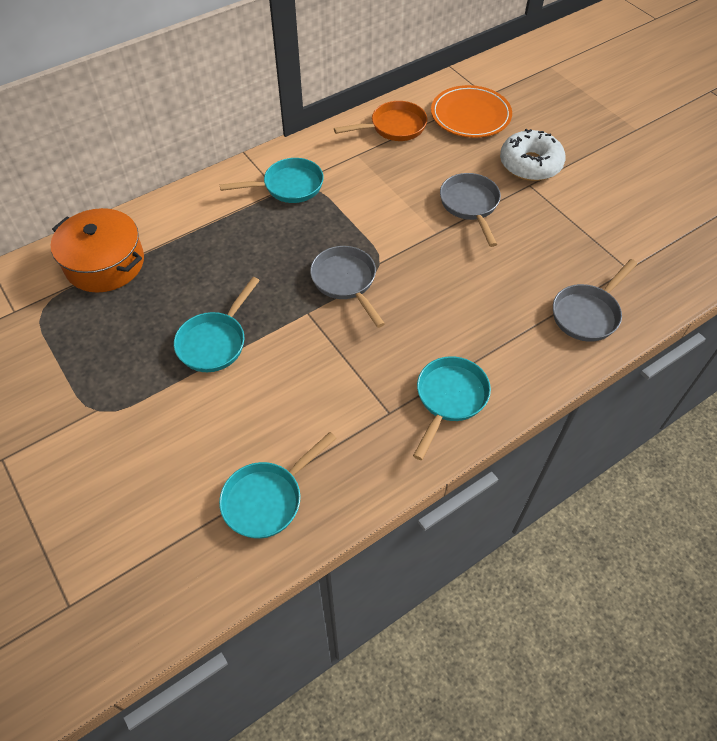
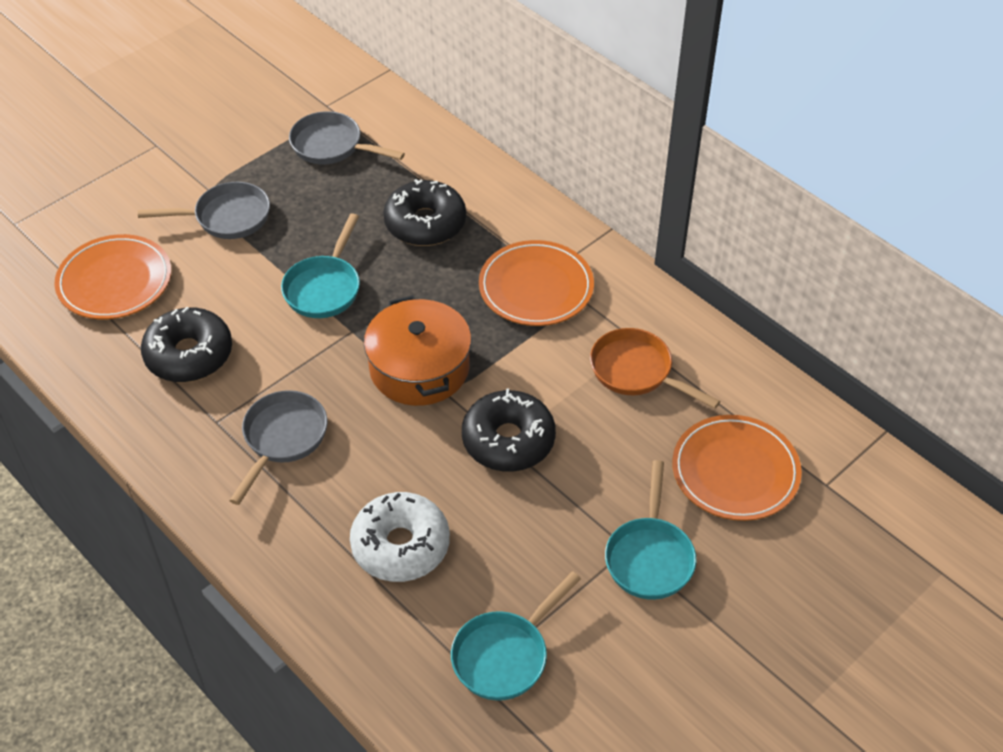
black donut: none = 0 -> [141,307,232,382] [383,179,466,246] [462,388,556,471] = 3
orange plate: [431,85,512,138] = 1 -> [55,234,171,319] [479,240,594,326] [672,415,802,521] = 3
turquoise pan: [174,277,260,372] [219,432,337,539] [220,158,324,203] [413,356,491,460] = 4 -> [281,214,360,318] [451,571,581,701] [605,460,697,600] = 3

